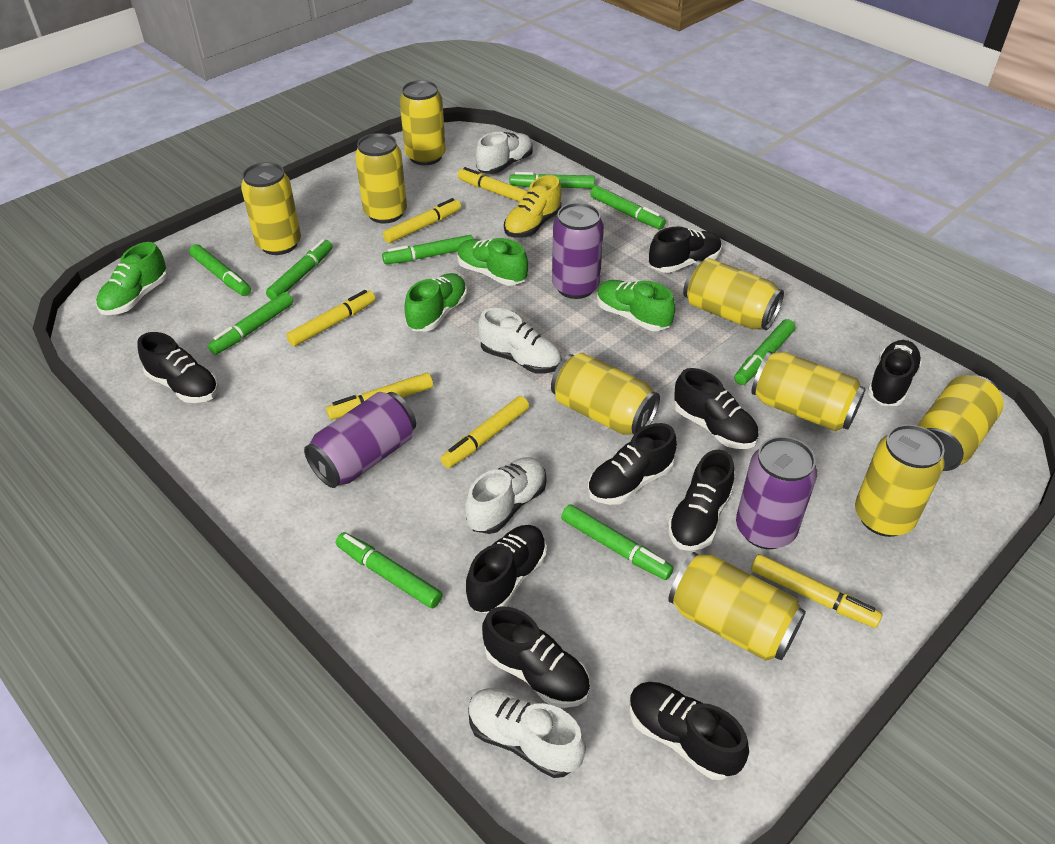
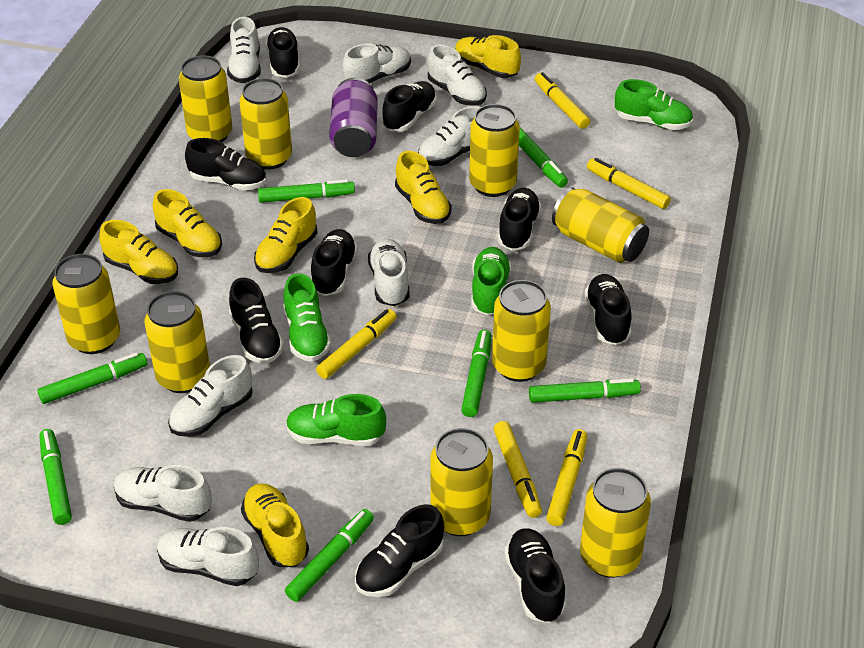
green marker: [189,244,251,296] [208,292,293,355] [266,239,333,300] [336,532,442,608] [382,235,473,264] [510,172,595,189] [561,504,674,580] [590,185,666,229] [734,319,795,385] = 9 -> [38,353,147,404] [39,429,72,525] [258,179,355,203] [285,509,374,602] [461,330,492,417] [519,128,568,188] [529,378,641,403] = 7
purple can: [304,392,416,488] [552,203,604,299] [736,436,817,549] = 3 -> [329,78,378,157] = 1
white shoe: [465,457,547,534] [468,688,586,778] [475,132,533,174] [478,308,562,374] = 4 -> [114,465,212,522] [157,527,259,586] [168,355,253,437] [227,17,261,83] [342,43,411,83] [368,238,410,306] [418,106,481,166] [427,45,487,106] = 8
yellow marker: [286,290,375,346] [326,373,433,420] [383,198,461,243] [441,396,529,468] [458,167,528,202] [751,554,882,628] = 6 -> [316,309,397,379] [494,421,542,518] [535,72,590,129] [546,429,587,526] [587,158,671,209] = 5
yellow shoe: [504,175,562,238] = 1 -> [99,220,178,284] [153,189,222,257] [241,483,309,567] [254,197,318,273] [395,151,452,224] [455,35,521,78] = 6

